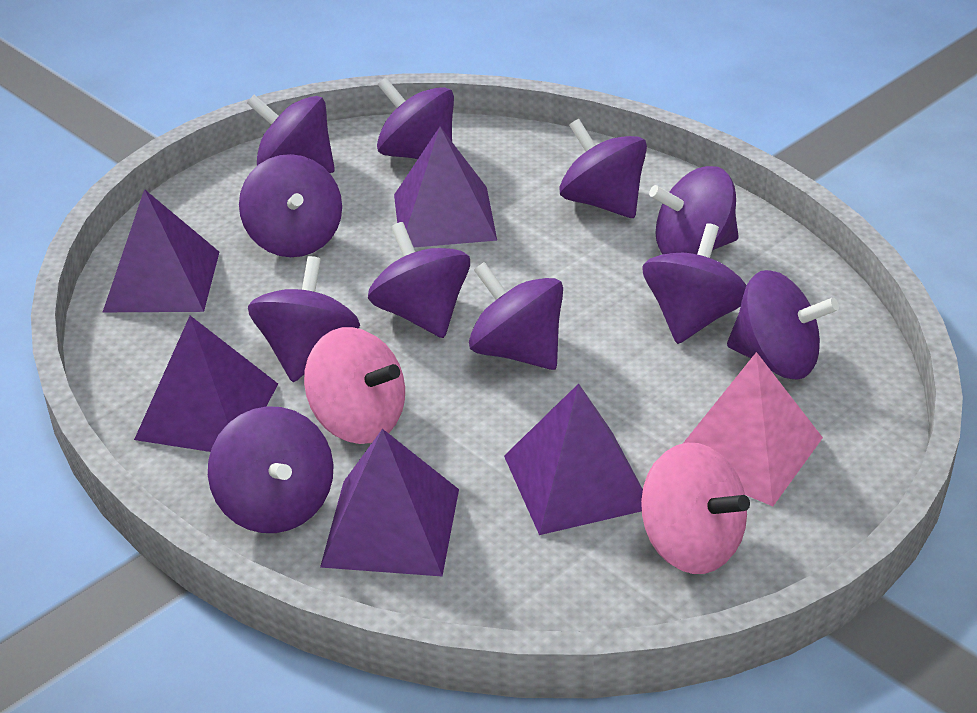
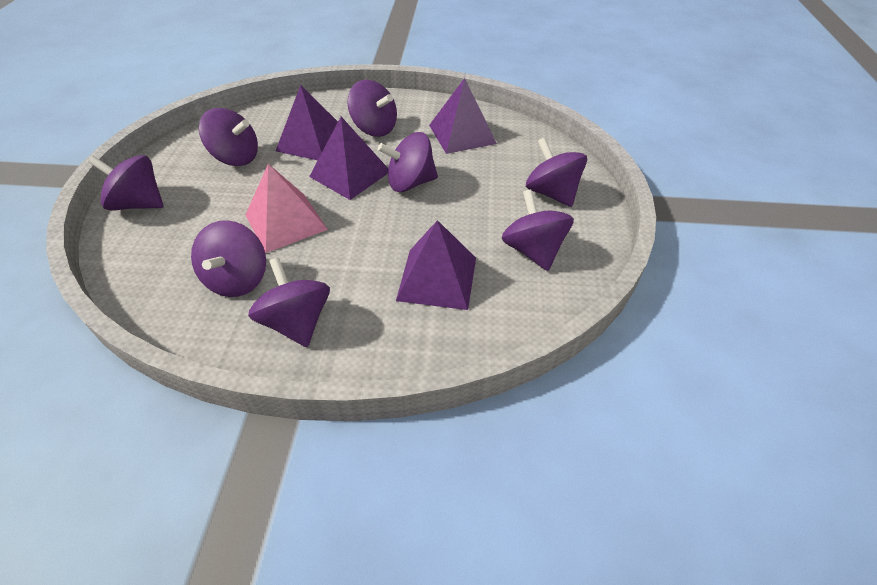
pink spinning top: [304,327,405,444] [641,443,750,574] = 2 -> none = 0
purple pyramid: [103,189,219,312] [134,316,278,452] [320,429,459,576] [394,127,497,247] [504,383,643,535] = 5 -> [276,85,338,160] [309,117,388,200] [396,220,476,310] [429,78,497,154] = 4
purple spinning top: [208,406,334,533] [239,154,342,257] [247,95,335,173] [248,256,360,382] [368,222,470,338] [377,78,454,159] [469,262,563,370] [559,119,647,218] [642,223,746,344] [649,166,739,254] [727,270,839,379] = 11 -> [88,155,164,211] [191,220,266,297] [199,108,258,166] [248,257,330,347] [347,80,397,137] [378,132,438,192] [502,189,574,271] [526,137,587,207] = 8

